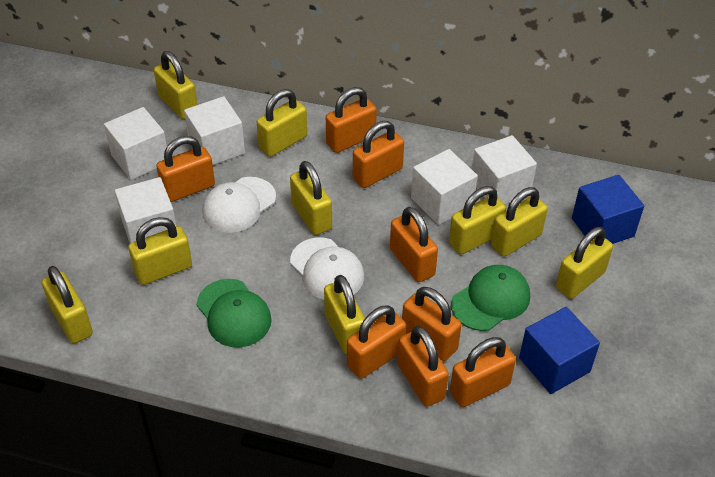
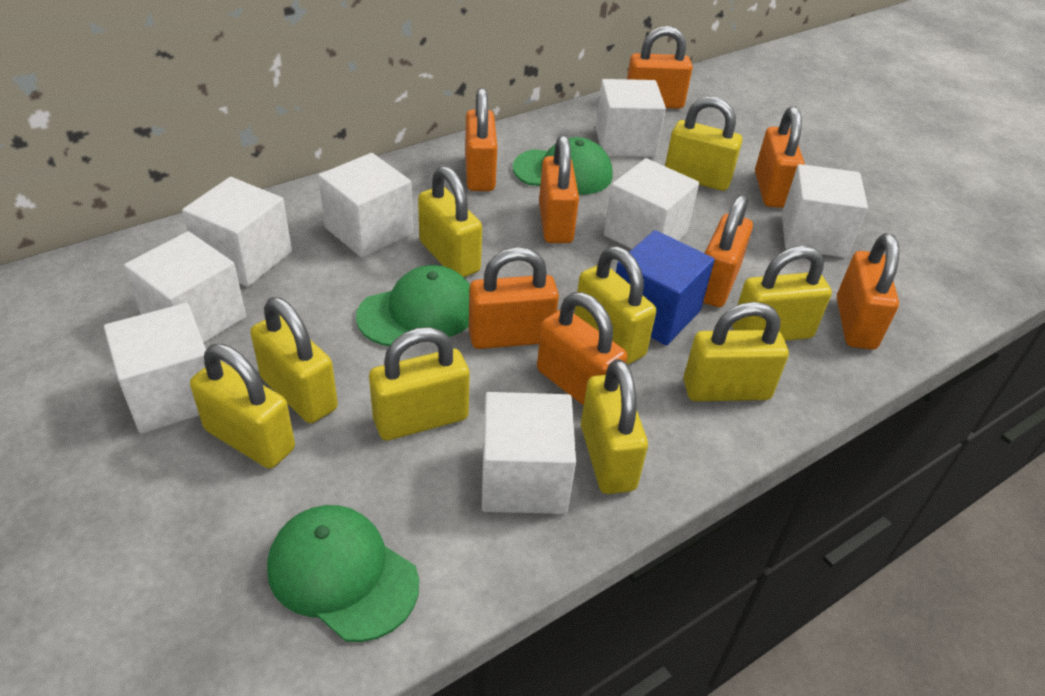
blue cube: [519,307,600,394] [572,175,644,244] = 2 -> [616,230,715,346] = 1
green cap: [197,279,272,348] [451,265,530,331] = 2 -> [267,505,419,642] [356,265,470,346] [513,137,613,195] = 3
white cap: [202,177,276,233] [290,237,364,300] = 2 -> none = 0
white cube: [104,107,167,180] [115,177,176,243] [184,96,245,165] [411,149,478,225] [472,135,537,204] = 5 -> [104,303,206,434] [124,231,246,343] [182,177,292,287] [318,153,413,258] [482,392,576,514] [596,79,666,157] [604,158,699,249] [782,164,868,258] = 8

